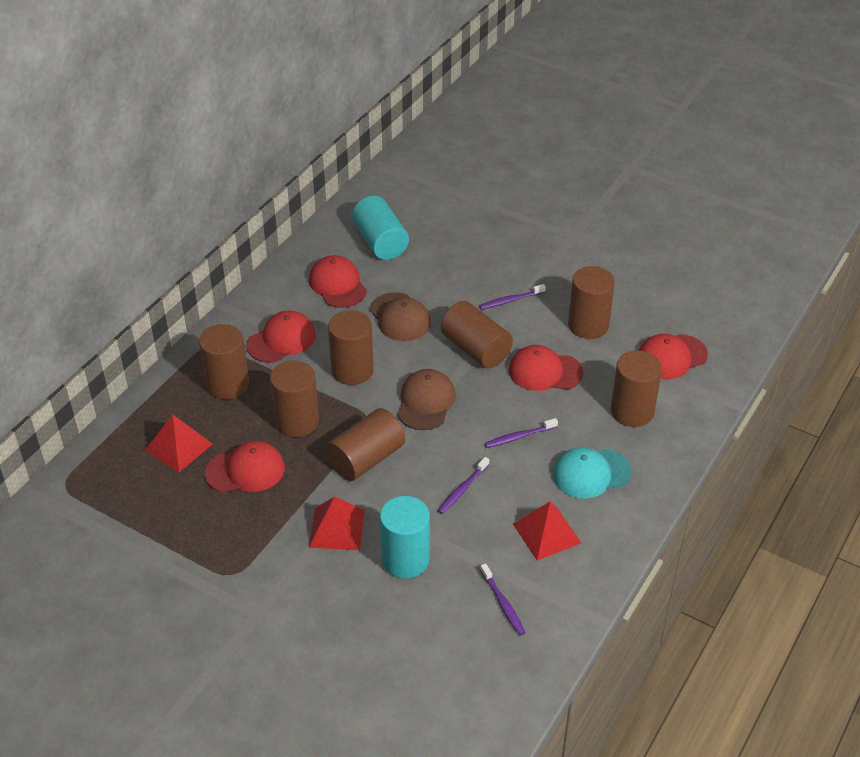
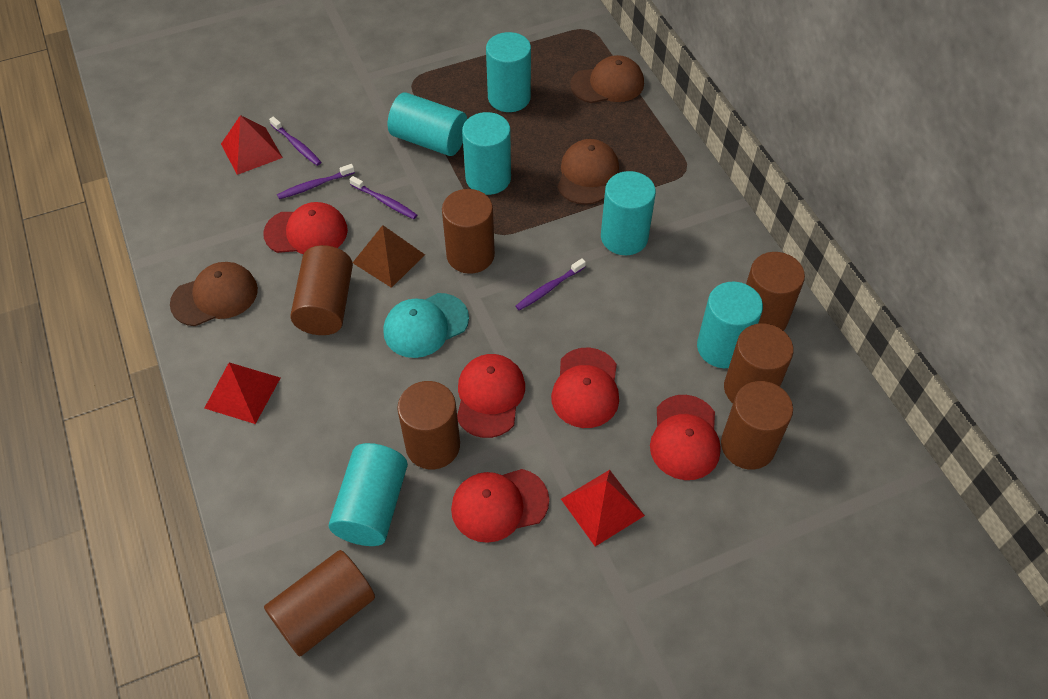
brown cap: [370,292,431,341] [397,369,456,430] = 2 -> [170,262,258,326] [557,139,619,205] [570,55,644,103] = 3
brown pyramid: none = 0 -> [353,225,425,288] = 1
turquoise cylinder: [352,196,409,260] [380,496,430,579] = 2 -> [329,443,408,546] [388,92,467,156] [462,112,511,195] [486,32,531,112] [601,171,656,255] [697,282,763,368] = 6

